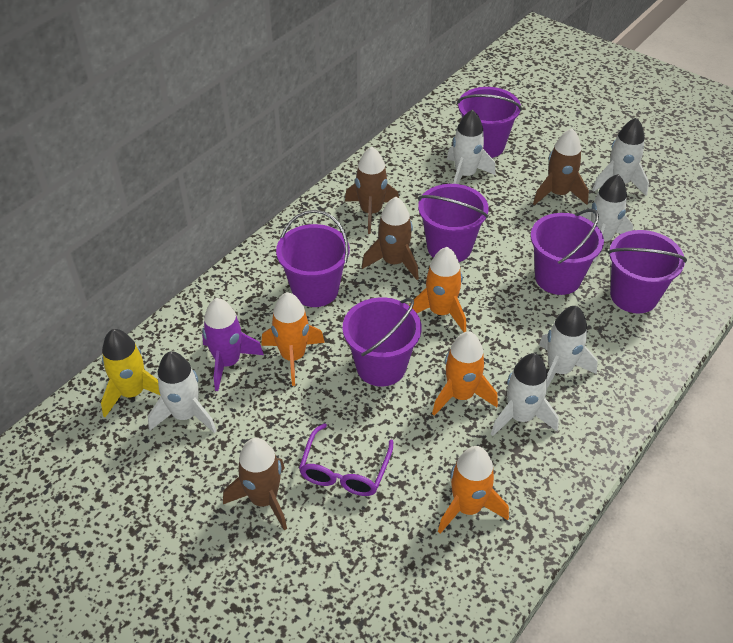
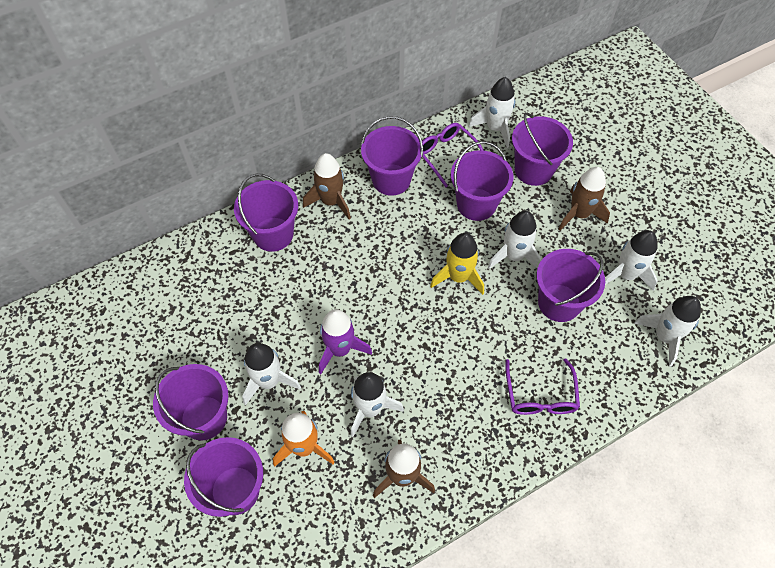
brown rocket: [223,438,287,530] [345,146,399,234] [362,197,419,280] [533,128,589,205] = 4 -> [303,153,351,219] [373,440,435,498] [559,167,610,230] = 3
orange rocket: [261,292,325,386] [409,247,466,332] [432,331,498,416] [438,446,509,534] = 4 -> [273,411,335,467] = 1
purple bucket: [276,210,349,307] [343,297,422,386] [418,184,489,262] [457,87,522,158] [531,209,604,295] [608,230,687,313] = 6 -> [153,364,228,440] [184,437,263,517] [234,174,298,252] [361,116,423,196] [451,141,513,221] [512,113,573,186] [536,249,605,322] = 7
purple glasses: [299,423,393,496] = 1 -> [422,123,484,187] [505,358,580,415] = 2

